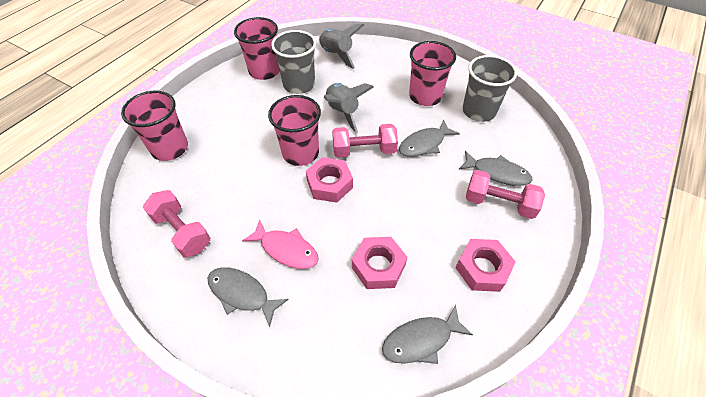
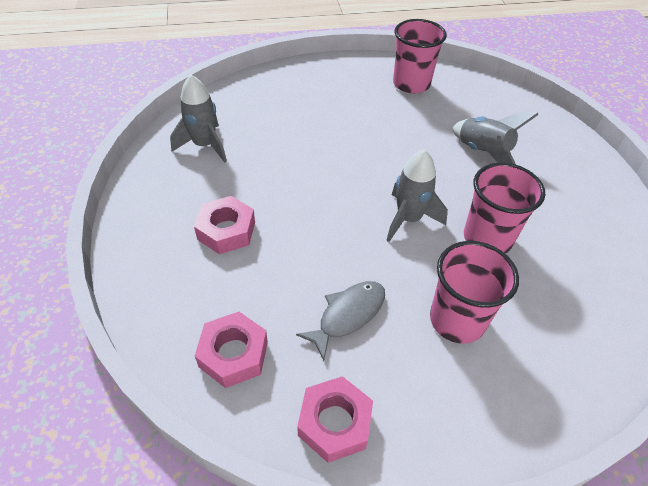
grey cup: [271,30,316,94] [462,55,517,122] = 2 -> none = 0
grey fish: [208,267,289,327] [382,305,473,364] [399,119,460,157] [459,151,533,186] = 4 -> [296,281,385,360] = 1
grey rocket: [319,23,364,69] [324,83,374,133] = 2 -> [170,75,227,163] [386,149,448,242] [452,112,538,165] = 3
pink cup: [121,91,188,161] [234,17,280,80] [268,95,321,166] [409,41,456,106] = 4 -> [393,19,447,94] [430,241,519,344] [464,163,545,253] = 3
pink dumbbell: [143,190,210,258] [332,124,398,158] [466,170,545,219] = 3 -> none = 0
pink fish: [242,219,319,269] = 1 -> none = 0

